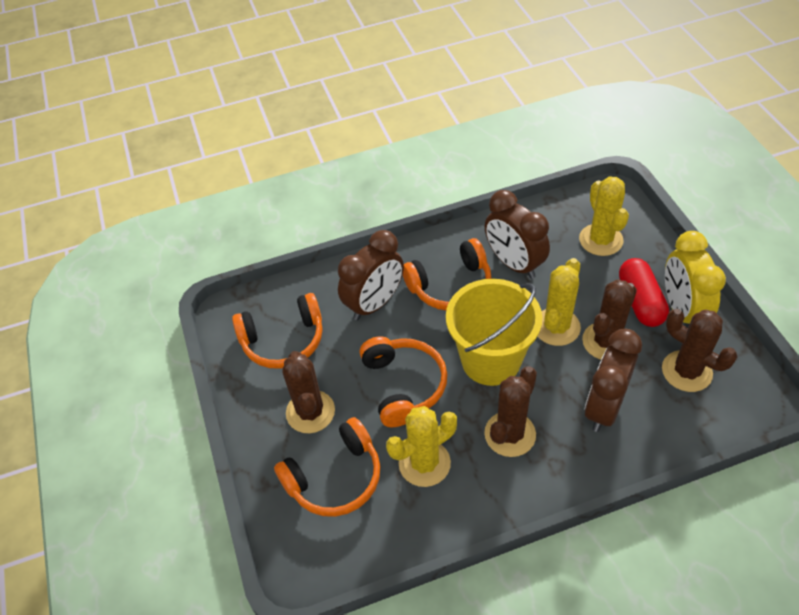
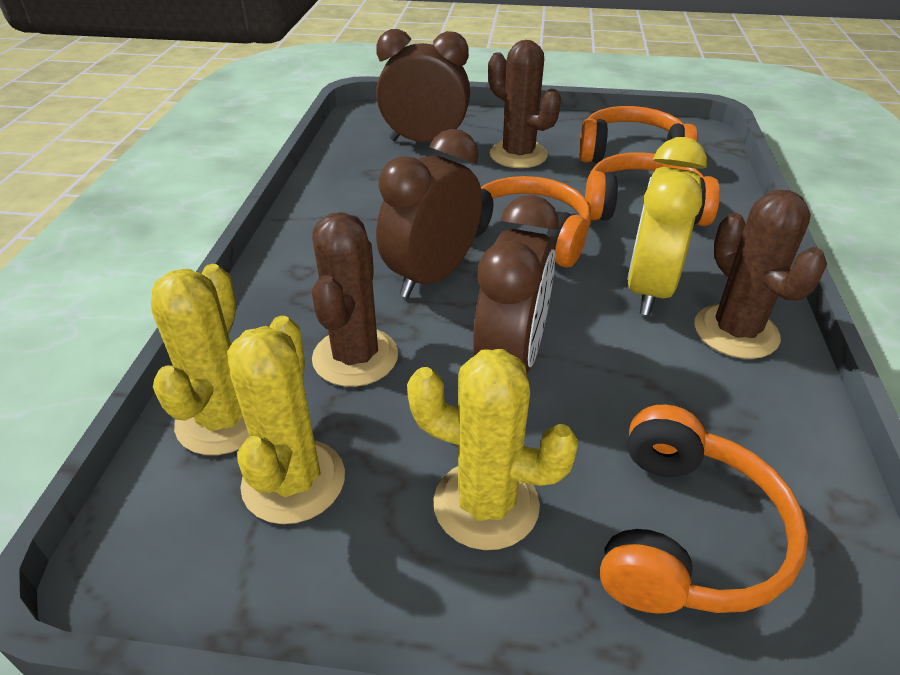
brown cactus: [282,351,335,433] [484,366,537,457] [582,279,637,360] [662,309,737,392] = 4 -> [312,212,398,387] [488,40,561,168] [694,190,827,359] = 3
red capsule: [619,258,669,327] = 1 -> none = 0
yellow bucket: [446,279,542,386] = 1 -> none = 0

